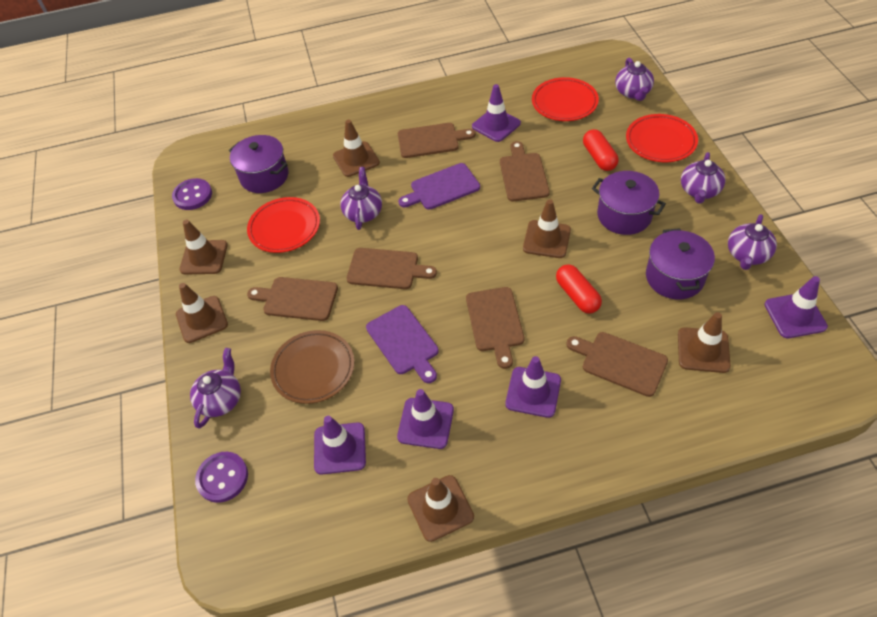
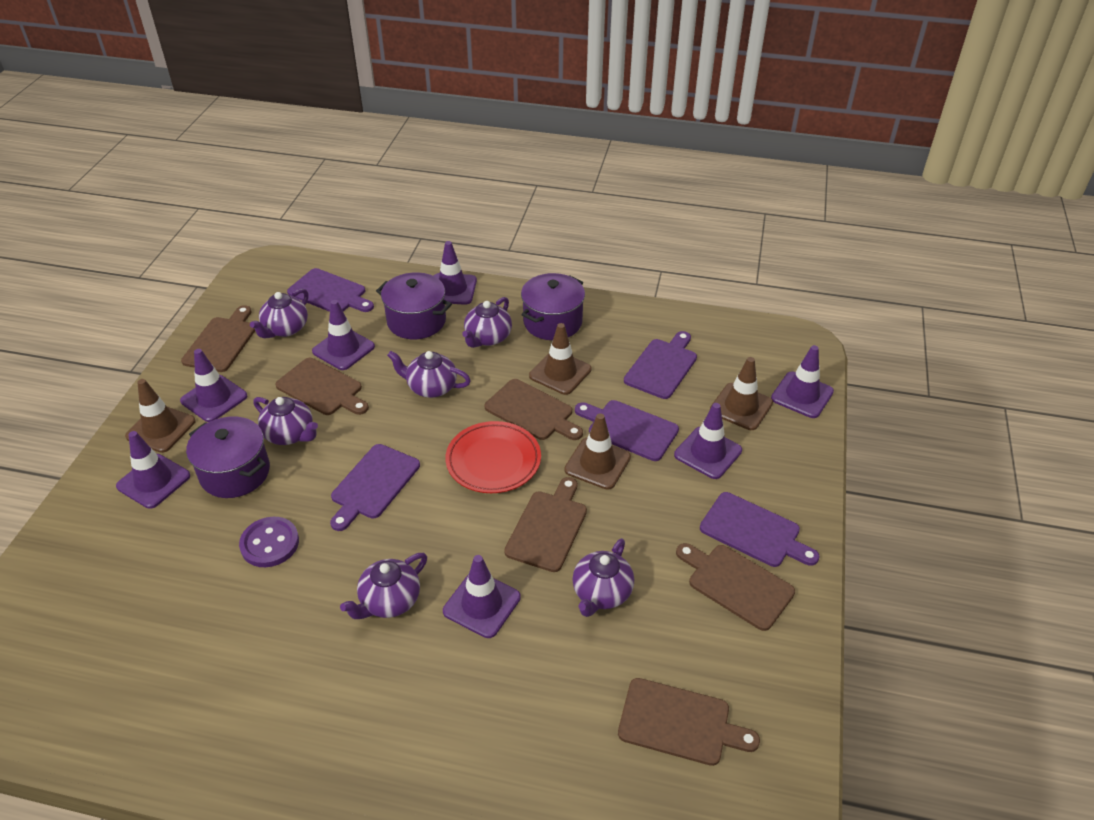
brown plate: [270,330,354,404] = 1 -> none = 0
brown traffic cone: [176,283,228,343] [179,220,228,275] [333,120,380,177] [407,475,474,542] [523,199,571,258] [678,312,731,373] = 6 -> [125,379,196,453] [529,323,591,395] [564,413,631,490] [710,357,773,430] = 4
purple button: [172,178,212,210] [195,452,248,503] = 2 -> [239,517,299,567] = 1
purple cutting board: [366,305,439,383] [398,163,480,210] = 2 -> [287,268,374,312] [330,444,420,531] [575,400,679,461] [624,331,697,399] [700,492,820,567] = 5
purple teapot: [190,348,241,429] [340,167,382,230] [615,58,654,101] [681,152,725,204] [728,214,777,270] = 5 -> [250,288,309,338] [253,397,318,445] [340,553,427,619] [387,351,471,398] [462,297,512,348] [572,538,634,617] = 6
purple traffic cone: [314,416,366,475] [397,389,454,449] [472,84,521,142] [505,356,561,418] [764,276,828,338] = 5 -> [116,431,190,509] [180,349,247,422] [312,300,375,370] [434,241,477,305] [443,555,521,638] [674,403,742,479] [771,345,834,418] = 7
red capsule: [556,264,602,313] [583,129,618,171] = 2 -> none = 0
red plate: [247,197,320,253] [532,77,599,121] [626,114,698,162] = 3 -> [445,421,541,493] = 1

